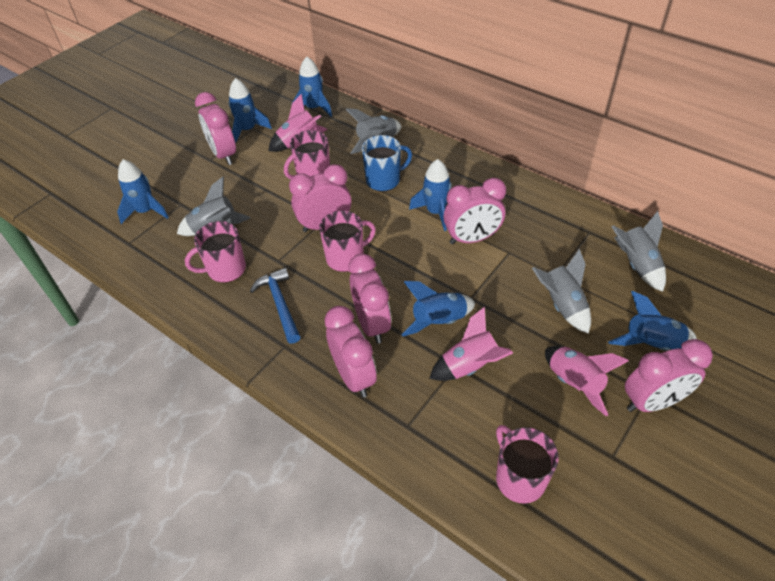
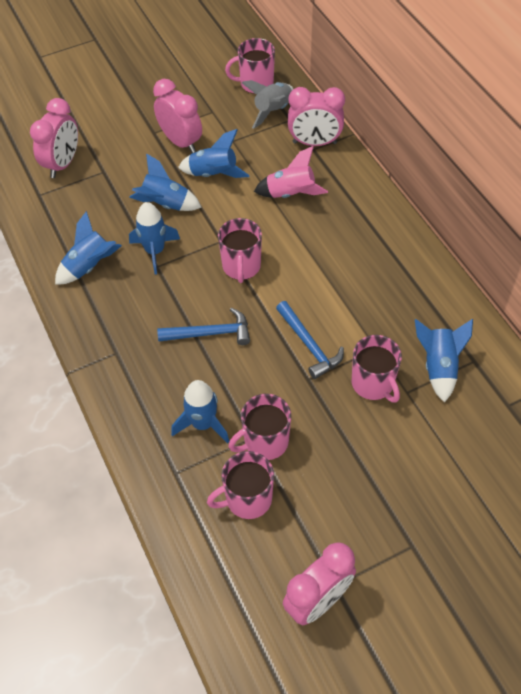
blue hammer: [250,268,300,344] = 1 -> [157,308,250,345] [276,301,344,379] = 2
blue mug: [362,135,412,192] = 1 -> none = 0
grey rocket: [177,177,250,236] [346,108,402,154] [532,249,591,334] [611,211,666,292] = 4 -> [242,80,293,129] = 1
pink clock: [195,92,236,165] [289,164,351,232] [324,306,377,398] [349,254,391,344] [444,178,506,245] [625,339,713,412] = 6 -> [30,98,78,178] [153,79,202,153] [283,543,356,625] [288,87,345,146] = 4
pink mug: [185,221,246,283] [284,130,330,180] [319,211,376,272] [496,425,559,504] = 4 -> [207,451,274,519] [218,218,262,283] [225,38,275,94] [228,394,291,460] [352,335,402,403] = 5
pink rocket: [269,94,328,152] [429,307,513,381] [545,346,629,417] = 3 -> [254,146,328,198] = 1

